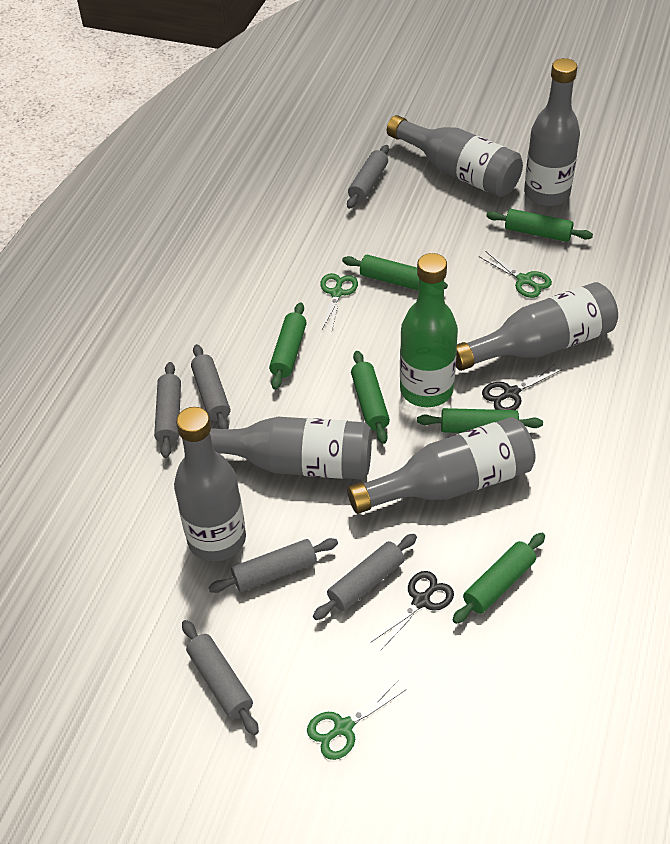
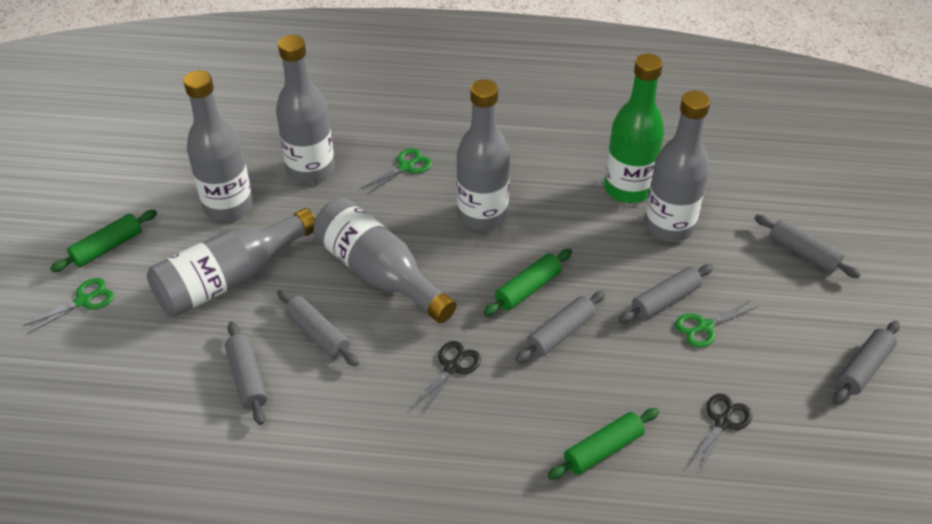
green rolling pin: [269,302,307,390] [342,255,448,290] [351,351,390,444] [417,408,543,433] [452,533,545,624] [486,209,593,242] = 6 -> [50,210,157,272] [484,249,572,316] [548,408,659,480] = 3

